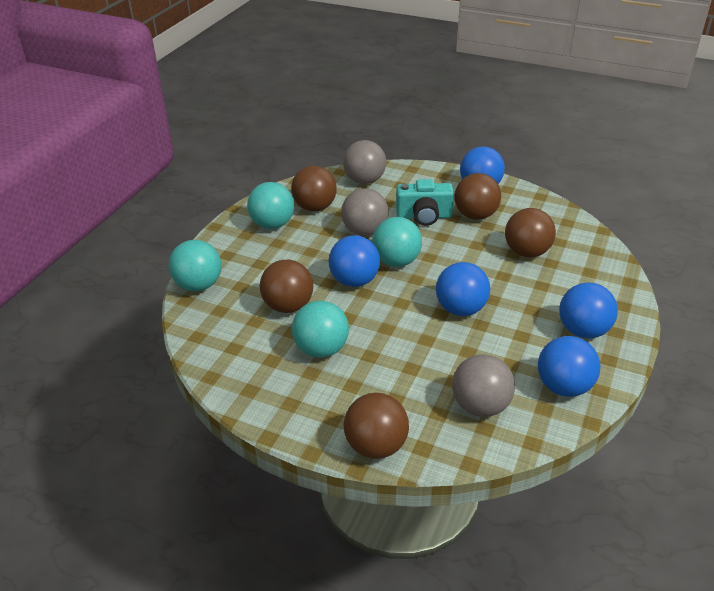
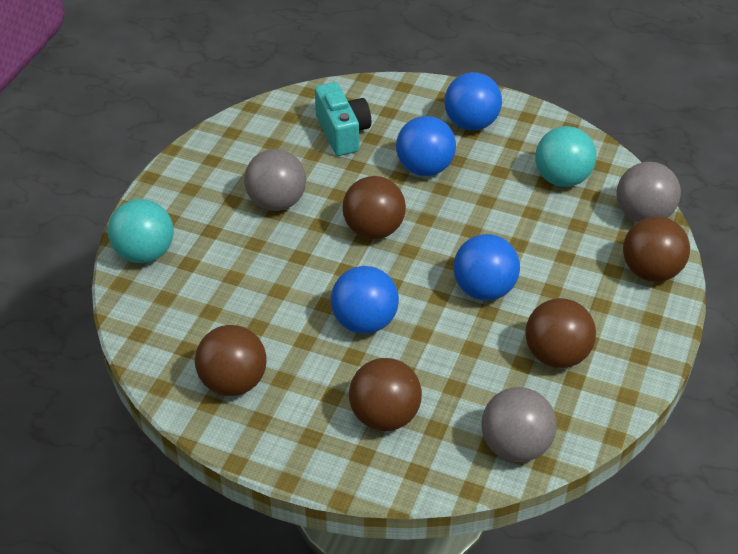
blue ball: [329,235,380,287] [436,262,490,316] [460,146,505,184] [538,336,600,397] [559,283,618,338] = 5 -> [331,266,399,334] [396,116,456,176] [444,72,502,131] [454,234,520,300] = 4
turquoise ball: [169,240,221,291] [247,182,294,229] [292,301,349,358] [372,217,422,267] = 4 -> [108,199,174,263] [535,126,596,187] = 2

